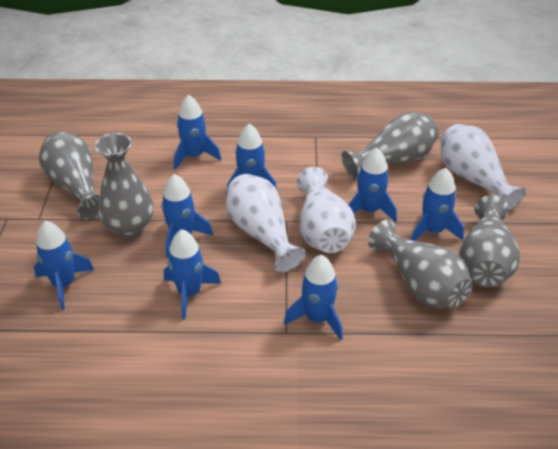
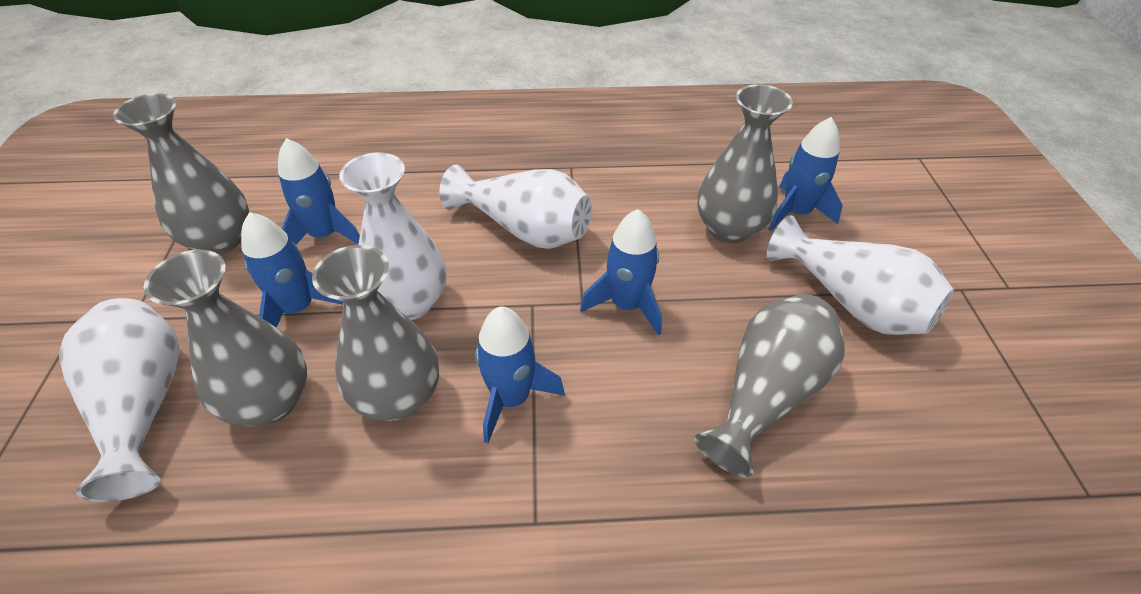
blue rocket: [34,221,94,310] [161,174,213,258] [164,229,221,319] [174,95,221,170] [226,124,277,196] [284,255,343,340] [348,148,397,222] [411,168,464,241] = 8 -> [241,212,343,327] [278,138,360,244] [475,306,565,444] [580,209,662,336] [768,117,843,231] = 5
white vase: [226,174,306,272] [297,167,356,253] [440,124,526,210] = 3 -> [59,298,180,502] [339,153,446,320] [439,165,592,249] [767,215,954,335] = 4

